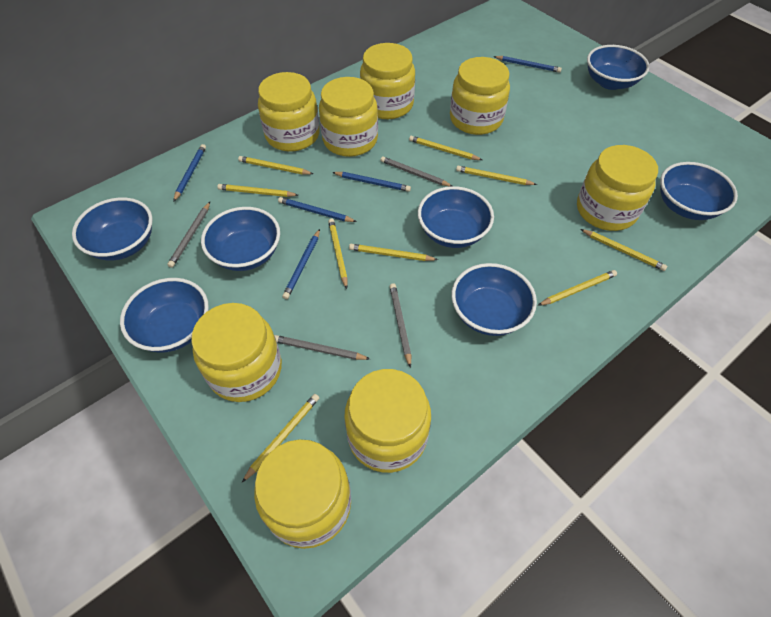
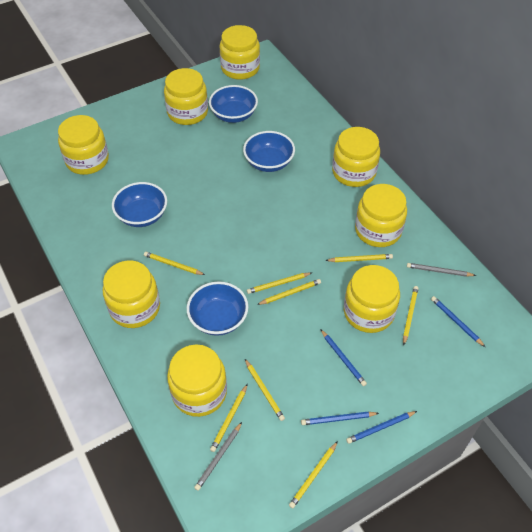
blue bowl: [72,197,153,261] [120,278,209,353] [201,207,280,271] [418,186,494,248] [451,263,537,336] [587,45,650,90] [660,162,738,220] = 7 -> [112,182,167,227] [187,281,248,336] [209,85,258,123] [243,131,295,172] = 4
blue pencil: [173,144,206,202] [278,197,357,222] [282,229,320,299] [332,172,411,192] [494,56,562,73] = 5 -> [301,412,379,425] [320,329,367,386] [346,411,417,444] [431,296,485,347] = 4
grey pencil: [167,202,210,268] [274,335,370,360] [380,156,452,187] [390,283,411,368] = 4 -> [194,422,242,491] [407,263,476,277] = 2
yellow pencil: [218,184,298,197] [238,156,313,175] [242,394,319,482] [328,219,348,289] [349,244,438,261] [409,136,482,160] [456,166,537,185] [538,270,617,306] [580,229,667,271] = 9 -> [144,252,205,275] [210,384,248,452] [245,359,285,421] [247,273,312,294] [257,279,321,305] [289,441,338,508] [325,254,393,262] [403,286,419,345] = 8

